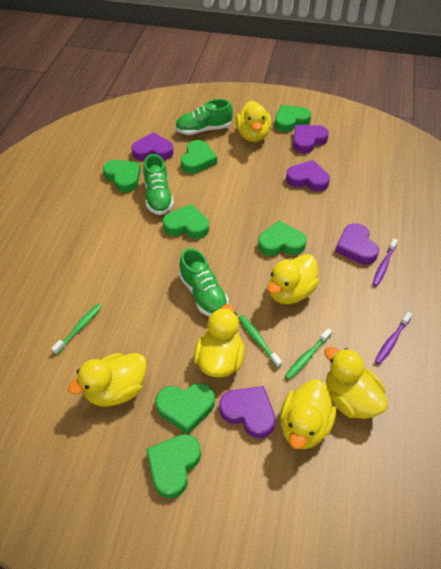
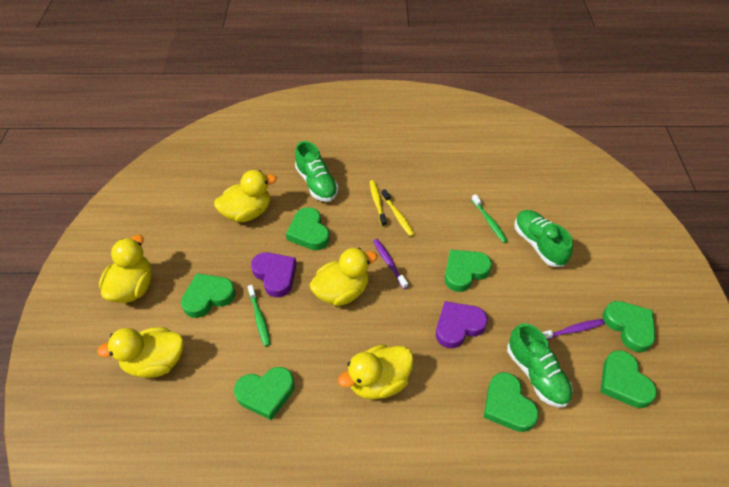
green toothbrush: [51,304,102,355] [238,315,282,368] [285,328,332,380] = 3 -> [247,285,270,346] [471,194,508,243] = 2
purple heart: [131,132,174,161] [220,386,275,438] [286,160,330,192] [293,125,329,153] [335,223,379,265] = 5 -> [251,252,297,297] [436,301,488,348] = 2
yellow duck: [68,353,147,407] [194,304,245,377] [236,101,271,142] [267,254,319,304] [280,380,336,449] [324,347,388,419] = 6 -> [97,327,184,378] [99,235,152,303] [214,170,277,222] [310,248,378,306] [338,344,414,400] = 5
yellow toothbrush: none = 0 -> [370,180,387,227] [381,189,415,237] = 2

